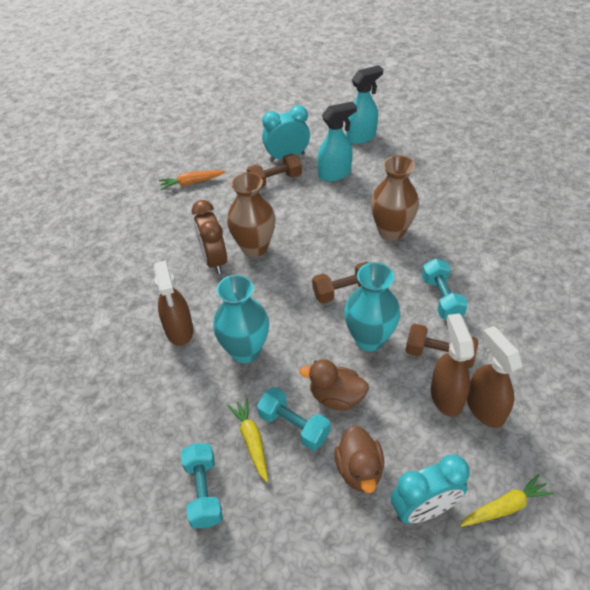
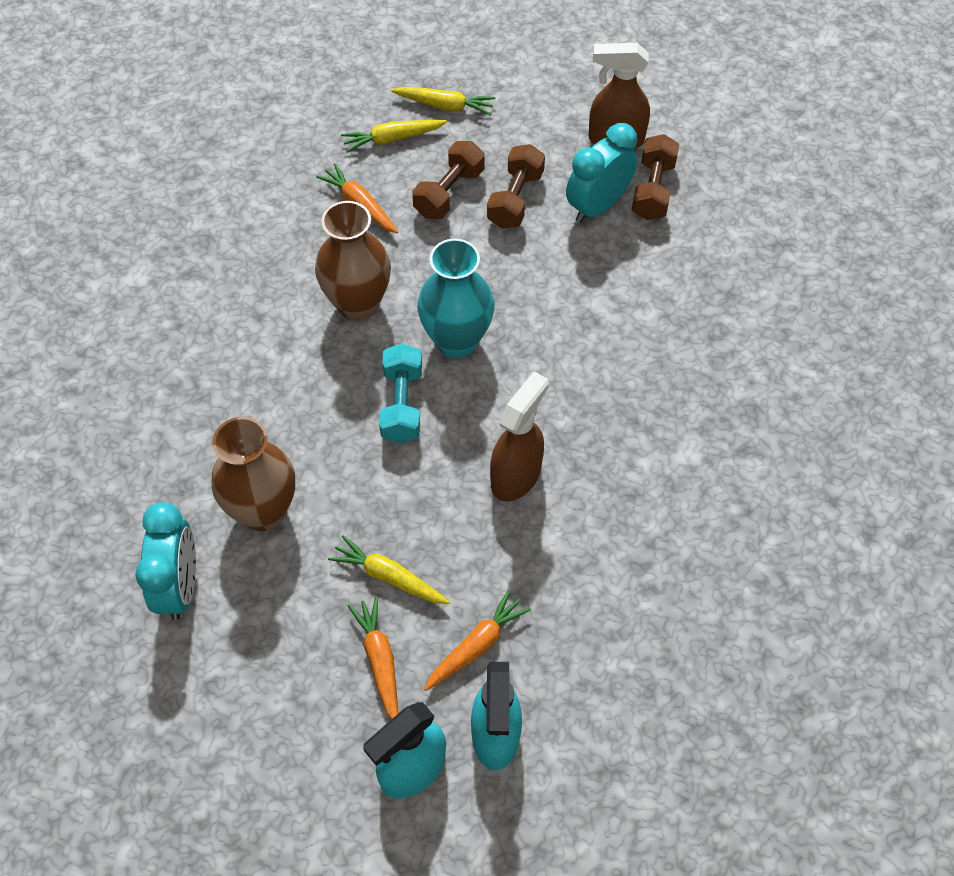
brown clock: [192,200,227,274] = 1 -> none = 0
brown duck: [299,359,369,411] [335,425,384,493] = 2 -> none = 0
brown spray bottle: [153,260,193,346] [431,313,474,417] [467,326,523,428] = 3 -> [490,371,549,501] [589,43,650,149] = 2
orange carrot: [159,170,226,190] = 1 -> [316,163,398,233] [348,597,398,720] [424,590,531,691] = 3
turquoise dumbbell: [180,443,223,528] [257,387,331,450] [422,258,468,319] = 3 -> [379,344,422,443] = 1
turquoise vase: [213,275,269,363] [344,262,400,351] = 2 -> [417,239,494,358] = 1
yellow carrot: [228,398,268,483] [460,474,554,527] = 2 -> [328,535,450,604] [341,120,447,153] [391,87,495,115] = 3

